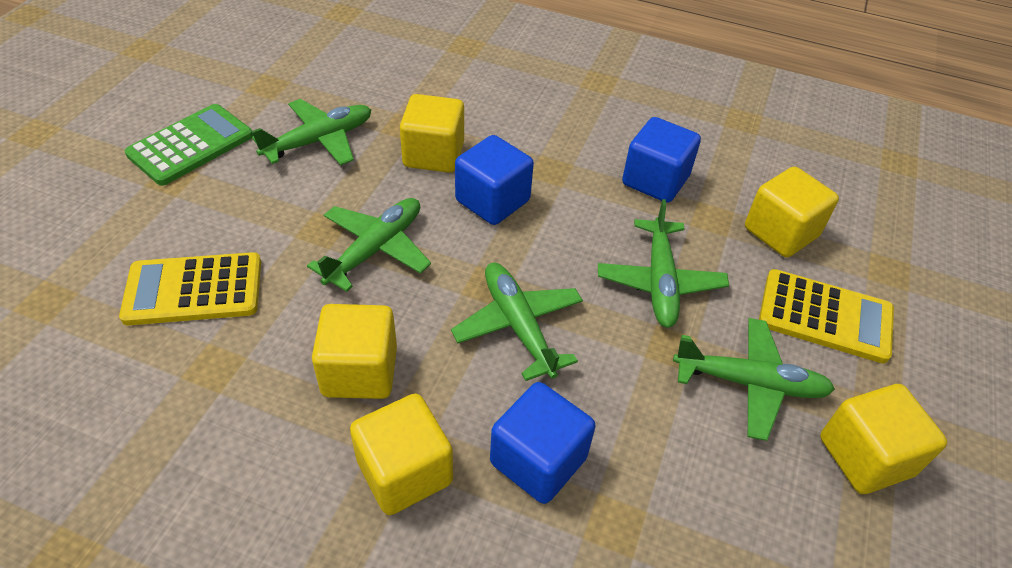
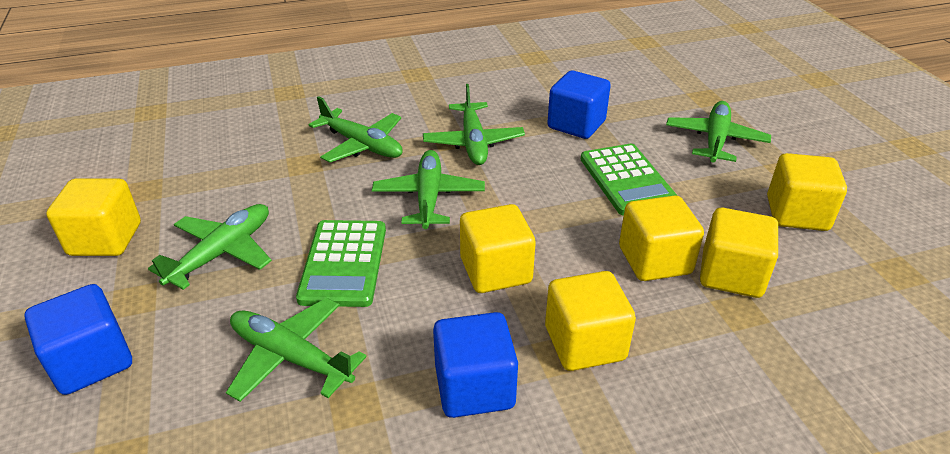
green calculator: [125,104,253,186] = 1 -> [296,220,386,307] [581,144,678,216] = 2
green plane: [252,99,371,165] [307,198,431,292] [451,263,583,381] [598,199,729,328] [673,318,835,441] = 5 -> [148,204,272,290] [226,298,367,402] [309,96,403,163] [372,150,485,229] [423,84,525,165] [666,101,771,163] = 6
yellow calculator: [119,252,261,326] [759,269,894,364] = 2 -> none = 0
yellow cube: [312,304,397,399] [350,394,453,515] [400,94,464,173] [745,167,839,257] [820,384,947,494] = 5 -> [46,179,141,256] [460,204,536,293] [545,271,636,371] [619,196,704,281] [700,208,778,298] [767,153,847,231] = 6

